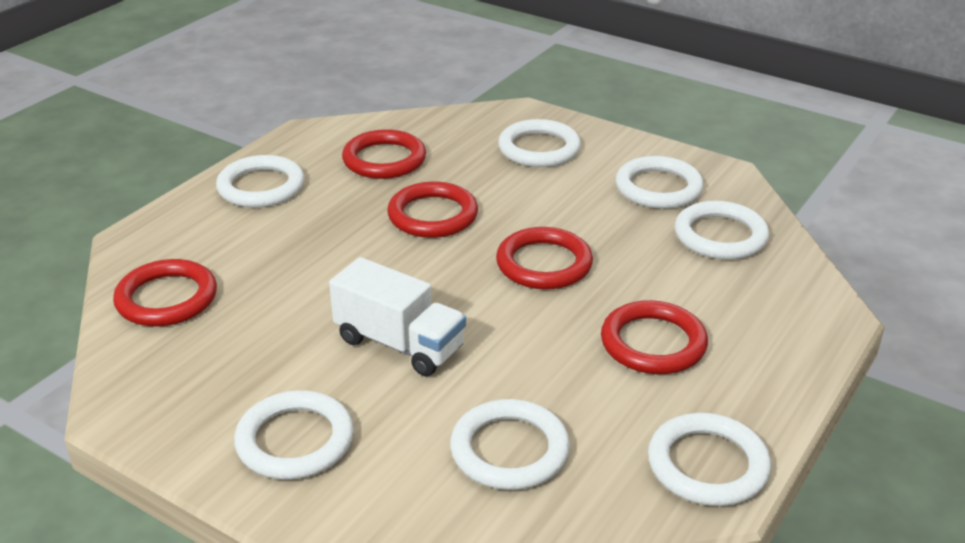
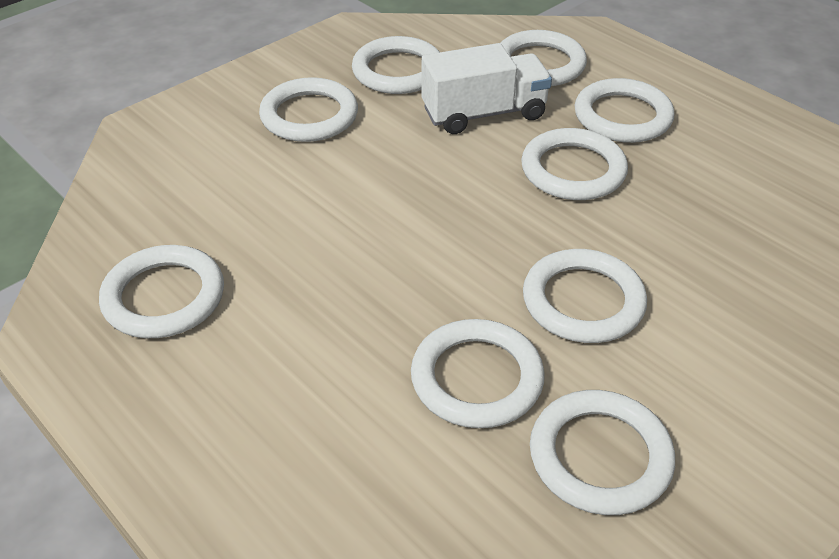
red ring: [113,259,217,326] [342,129,426,179] [387,182,478,238] [496,227,593,290] [601,300,708,374] = 5 -> none = 0
white ring: [216,155,305,208] [234,390,354,479] [450,399,570,490] [498,119,581,167] [616,156,704,209] [648,413,771,506] [675,201,769,260] = 7 -> [99,245,224,338] [259,77,358,142] [352,36,440,94] [411,319,545,428] [501,30,587,86] [521,128,628,200] [523,249,647,343] [530,390,675,515] [575,78,675,143] = 9

